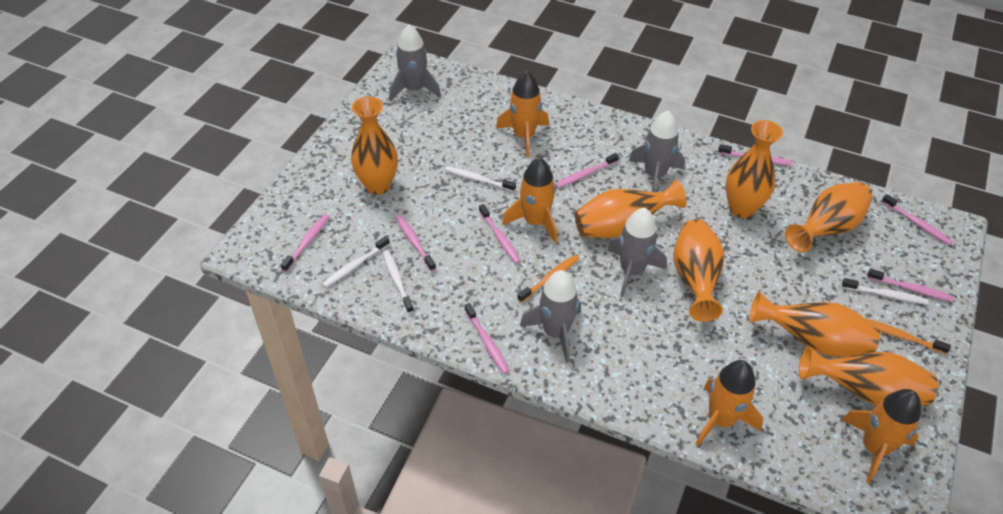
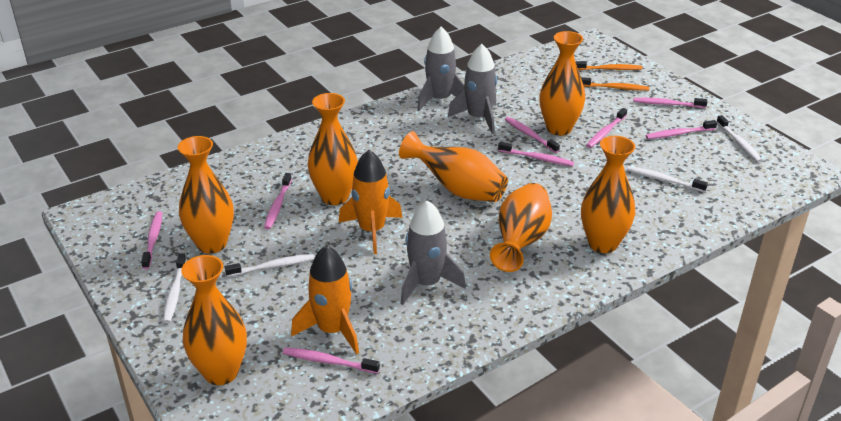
grey rocket: [389,25,441,102] [520,270,581,363] [608,208,667,297] [629,111,685,192] = 4 -> [400,200,466,305] [417,27,464,111] [448,44,497,134] = 3
orange rocket: [496,71,549,158] [502,157,557,243] [696,360,763,446] [842,389,921,483] = 4 -> [291,245,359,354] [339,150,402,254] = 2

